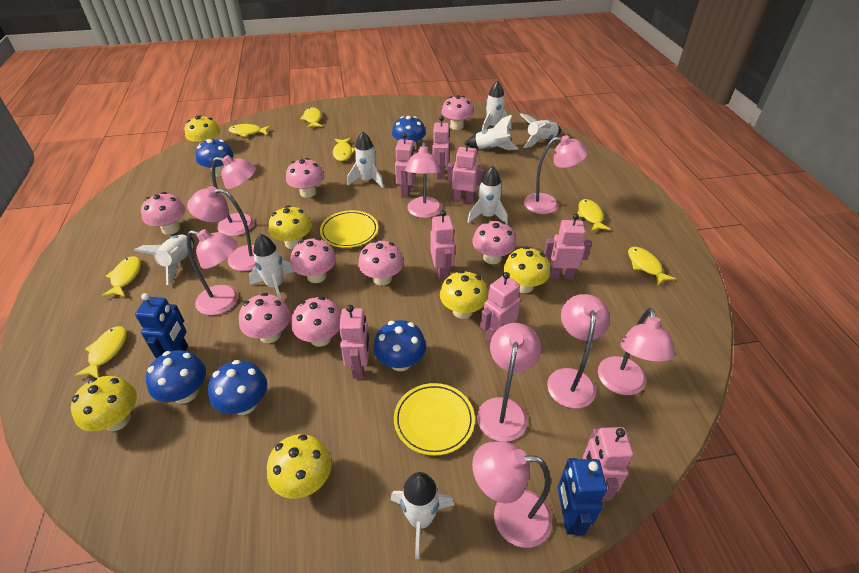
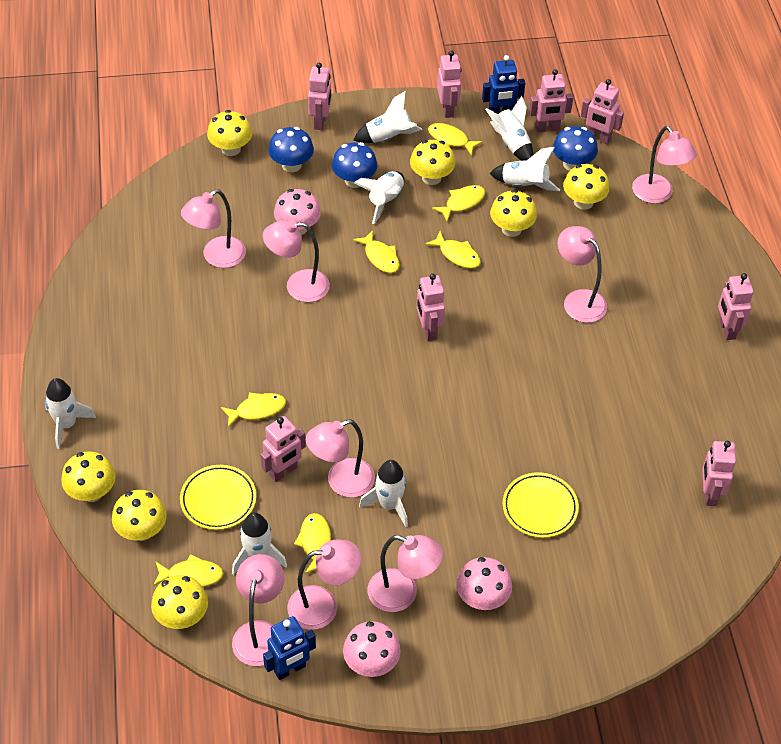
blue mushroom: [146,350,206,404] [196,139,234,177] [208,360,267,415] [373,320,426,371] [392,116,426,150] = 5 -> [268,127,314,172] [332,142,377,188] [553,126,598,171] = 3
pink lamp: [187,186,255,271] [187,229,238,315] [212,155,256,236] [405,142,442,218] [472,442,552,548] [477,323,541,442] [524,135,588,214] [547,294,610,409] [598,308,675,395] = 9 -> [181,189,246,268] [232,554,285,666] [263,220,330,302] [287,539,361,630] [306,419,375,498] [367,535,443,612] [558,226,607,323] [632,126,697,204] = 8
pink mushroom: [141,192,185,235] [239,293,291,343] [286,158,324,198] [290,238,336,283] [291,297,341,347] [358,240,404,286] [442,95,473,130] [472,221,516,264] = 8 -> [274,189,321,235] [343,621,401,677] [456,557,512,610] = 3
white rocket: [134,235,194,285] [249,234,295,298] [347,131,384,188] [391,472,454,559] [467,166,508,224] [468,115,519,150] [482,81,512,131] [520,113,561,148] = 8 -> [45,378,96,449] [232,512,287,575] [353,91,422,143] [354,171,404,224] [359,460,408,527] [485,96,533,161] [489,147,560,191] = 7
yellow mushroom: [71,376,137,431] [185,115,220,145] [267,434,331,499] [269,205,312,249] [440,270,488,319] [504,246,550,293] = 6 -> [61,451,115,502] [112,490,167,541] [151,575,208,629] [207,110,252,156] [410,140,455,185] [490,189,537,237] [563,164,609,210] = 7

